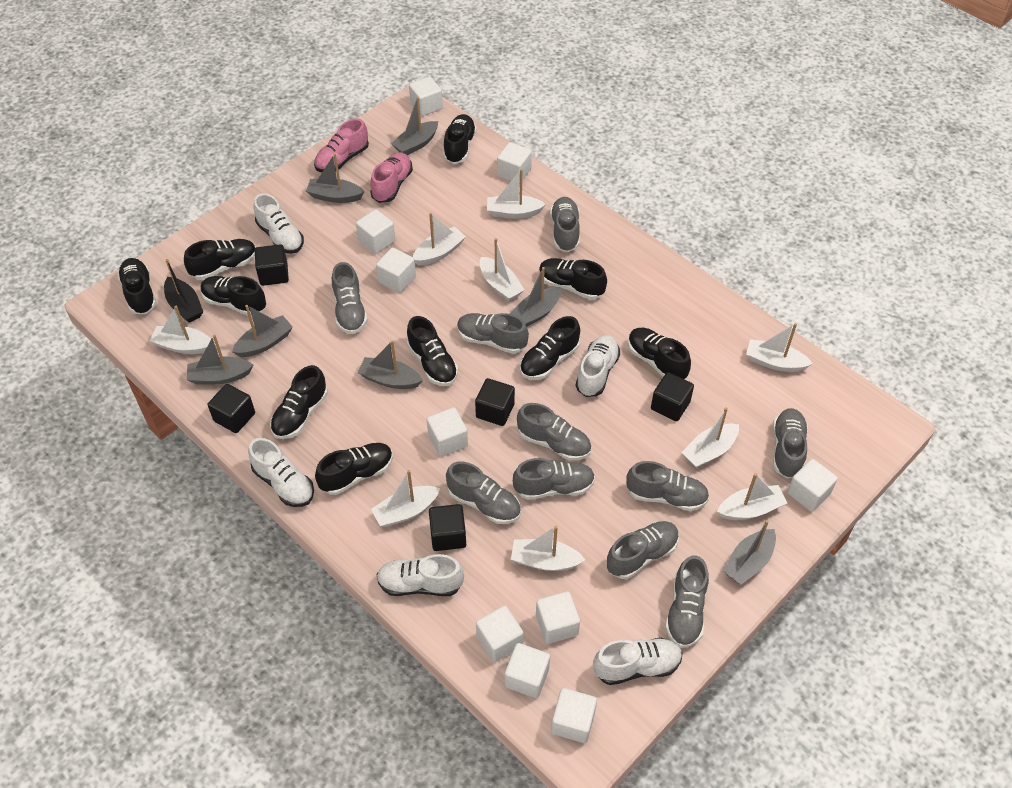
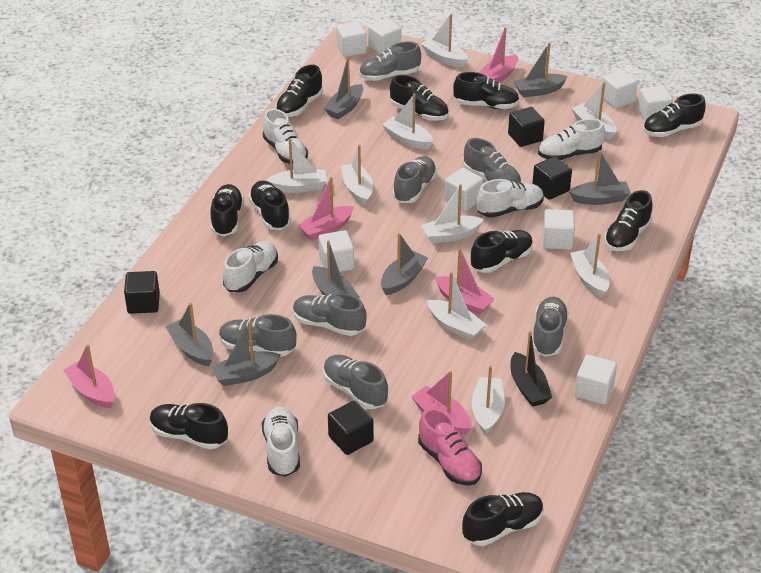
black cube: [208,384,255,433] [255,244,289,286] [429,504,466,551] [475,378,515,426] [651,372,694,421] = 5 -> [124,271,160,314] [328,401,374,455] [508,107,545,147] [532,157,572,200] = 4
grey shoe: [332,262,368,334] [446,461,521,524] [457,313,529,354] [513,458,595,500] [517,403,591,461] [550,197,580,252] [606,521,679,579] [626,461,709,511] [665,555,709,648] [773,408,808,478] = 10 -> [219,314,297,357] [293,293,367,336] [323,355,388,409] [359,41,421,81] [392,156,437,203] [464,138,521,183] [532,297,569,357] = 7
pink boat: none = 0 -> [63,344,115,408] [298,177,354,241] [411,371,472,435] [435,248,495,315] [478,27,518,83] = 5
pink shoe: [314,119,369,172] [370,152,413,203] = 2 -> [418,408,482,485] = 1
white cube: [356,209,395,254] [376,248,416,293] [409,76,443,116] [427,407,468,457] [476,606,523,662] [497,142,532,184] [505,643,550,698] [536,591,580,644] [551,688,597,743] [787,459,838,512] = 10 -> [319,230,354,272] [336,21,367,57] [368,18,401,54] [444,168,484,212] [543,209,575,250] [575,354,617,405] [602,70,638,109] [637,86,673,121] = 8

